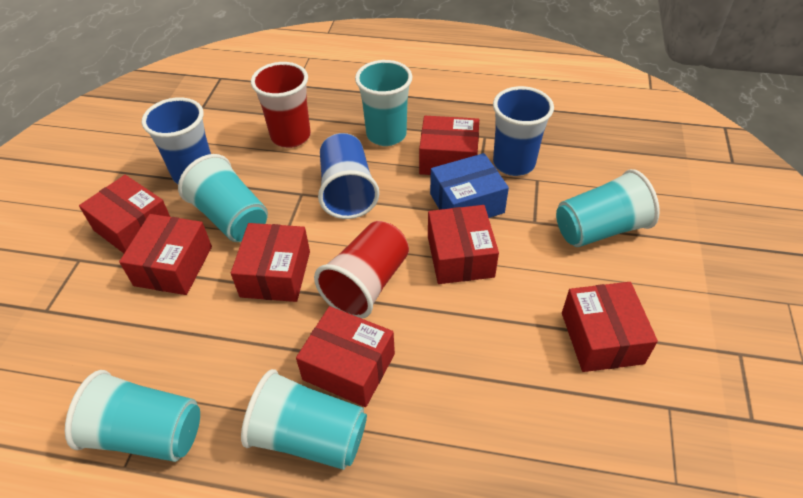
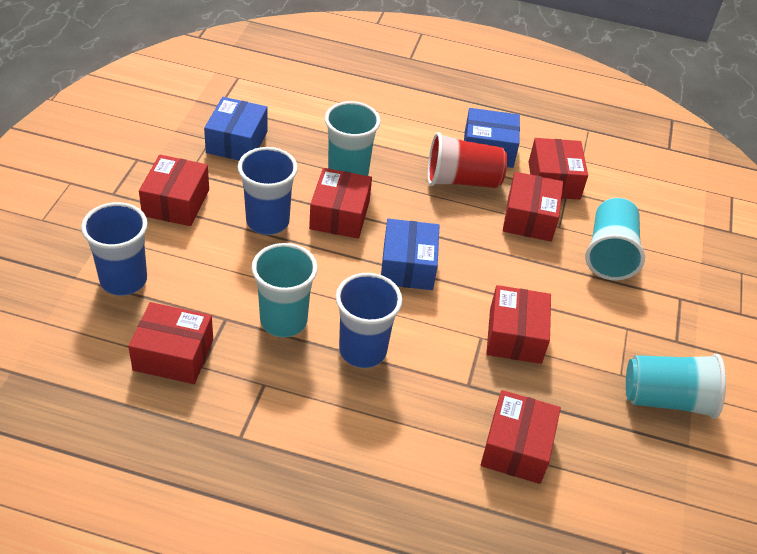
blue box: [430,153,509,218] = 1 -> [204,97,267,160] [381,219,440,290] [464,108,520,168] = 3
red cup: [251,62,311,148] [314,221,409,319] = 2 -> [428,132,507,188] = 1
turquoise cup: [65,370,200,462] [178,154,268,242] [241,369,367,470] [355,60,412,146] [556,169,660,247] = 5 -> [252,243,318,337] [325,101,381,176] [585,198,645,280] [626,354,726,419] = 4

